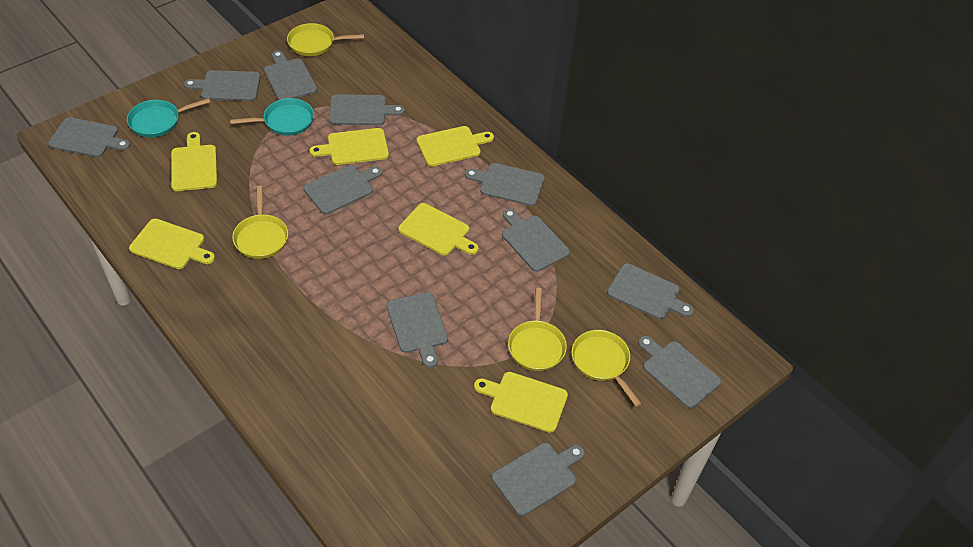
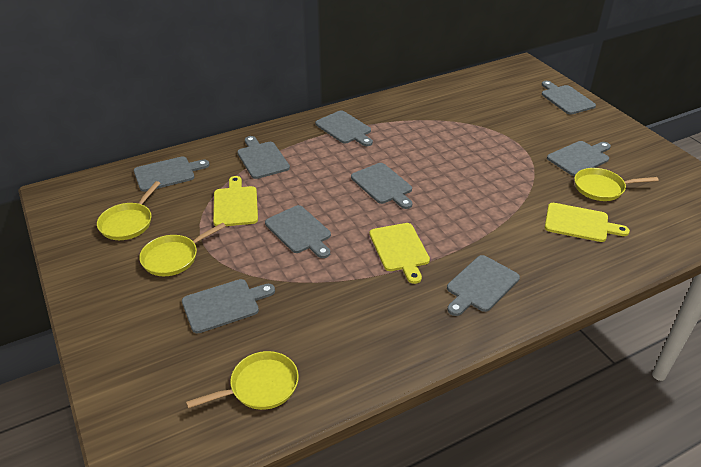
grey cutting board: [48,117,130,157] [184,70,260,101] [264,50,317,100] [304,165,382,214] [329,94,405,125] [387,292,448,368] [465,163,545,206] [492,443,585,516] [502,209,570,272] [607,263,694,319] [638,336,721,408] = 11 -> [134,156,209,192] [182,279,275,333] [237,136,290,179] [265,205,331,258] [315,110,373,146] [351,163,413,209] [447,255,520,316] [542,81,596,115] [547,141,611,176] = 9
turquoise pan: [127,98,210,137] [230,98,314,136] = 2 -> none = 0
yellow cutting board: [129,218,215,269] [171,132,217,191] [310,128,389,165] [398,203,478,256] [417,126,494,166] [474,372,568,433] = 6 -> [213,176,258,226] [369,223,430,284] [545,203,630,242] = 3

